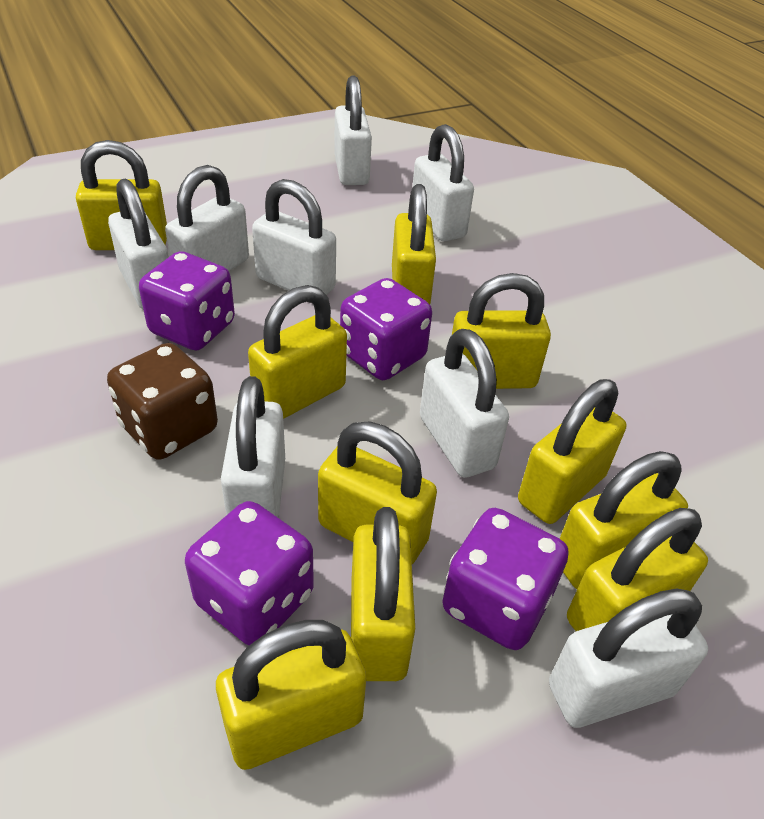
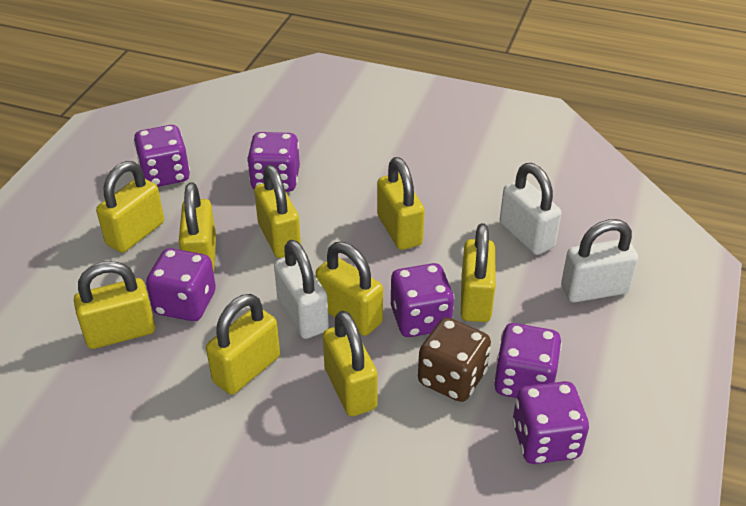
purple dice: [139,251,235,350] [185,501,314,645] [340,278,432,380] [442,508,568,650] = 4 -> [134,125,190,187] [146,248,216,321] [247,132,300,192] [391,263,454,337] [494,323,562,398] [512,381,589,464] = 6
white padlock: [108,178,169,309] [165,165,249,271] [221,376,285,518] [252,179,336,295] [334,76,372,185] [412,124,474,241] [420,329,509,478] [549,588,708,728] = 8 -> [274,240,329,339] [500,163,561,255] [561,219,638,302] = 3
yellow padlock: [76,140,167,250] [216,620,366,770] [248,285,347,419] [318,421,437,564] [351,507,415,681] [392,184,436,304] [452,273,551,389] [518,379,626,524] [560,451,688,589] [567,508,708,631] = 10 -> [74,261,155,349] [96,161,164,253] [179,182,216,273] [206,294,280,395] [254,165,301,258] [316,242,383,336] [323,311,378,416] [377,157,425,250] [461,223,496,322] = 9

